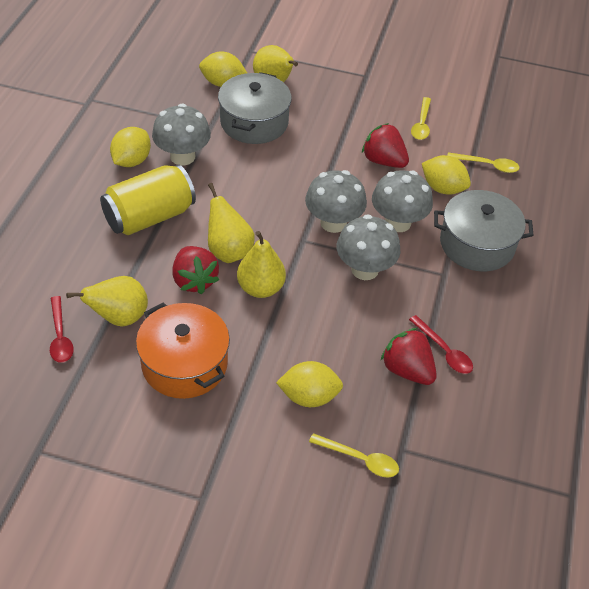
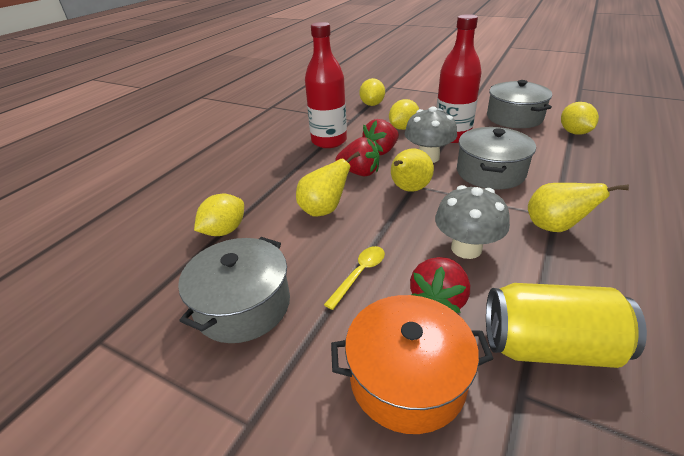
grey mushroom: [152,103,211,165] [305,170,367,233] [336,214,400,280] [372,170,433,232] = 4 -> [404,106,457,163] [435,185,510,259] = 2
grey pot: [218,72,292,144] [434,190,534,272] = 2 -> [178,237,290,343] [457,127,536,189] [487,80,552,128] = 3
red bottle: none = 0 -> [305,22,347,148] [437,14,482,143] = 2
red spoon: [50,296,74,363] [409,315,473,374] = 2 -> none = 0
yellow pear: [66,276,148,326] [208,183,255,263] [237,231,286,298] [253,45,298,82] = 4 -> [296,152,360,216] [391,148,434,192] [528,183,629,232] = 3
yellow spoon: [309,433,399,477] [411,97,431,140] [447,152,520,173] = 3 -> [324,246,385,310] = 1

